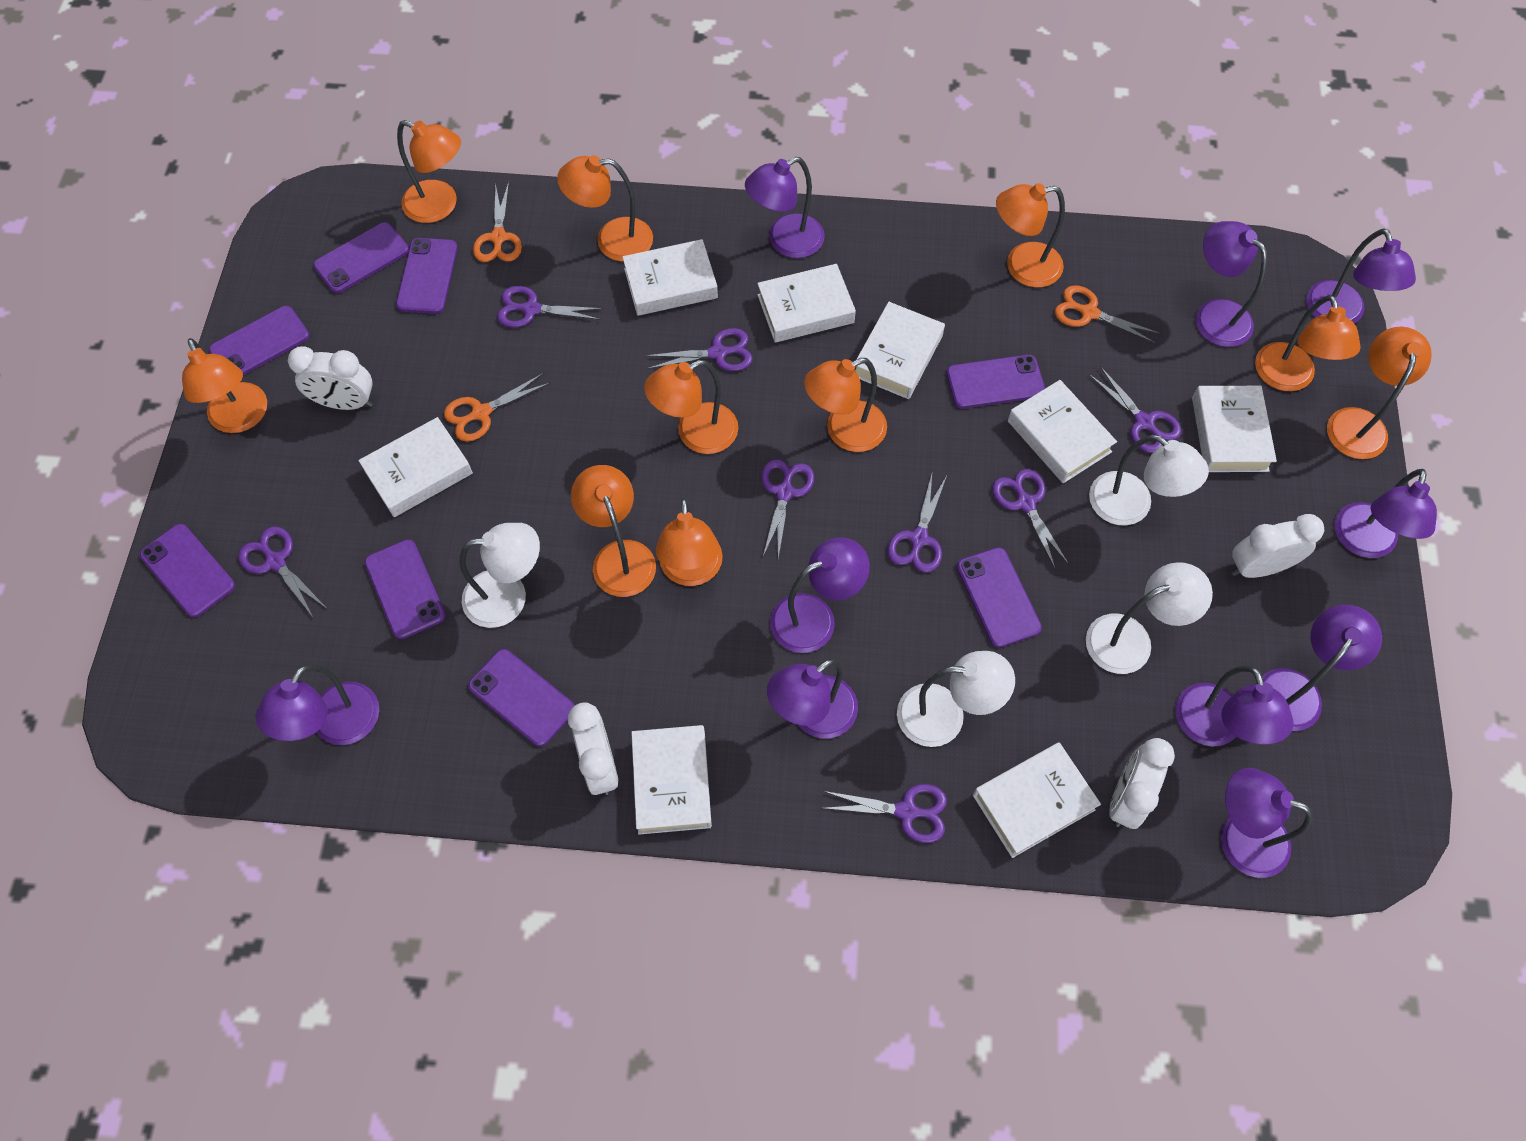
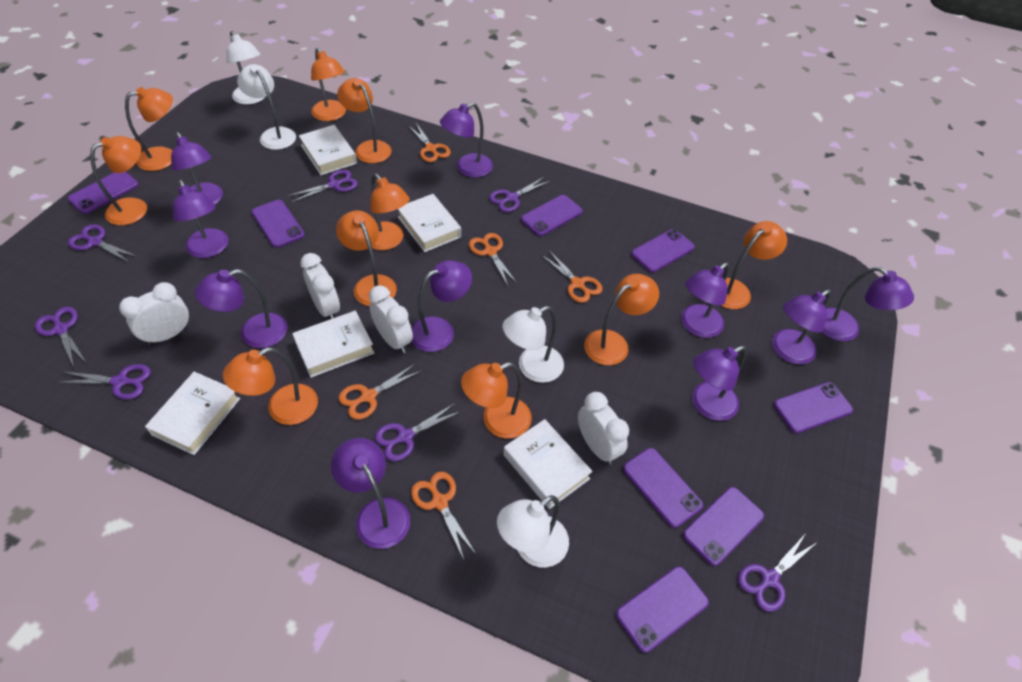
orange scissors: [444,373,550,442] [473,182,522,262] [1055,285,1160,344] = 3 -> [338,363,422,420] [408,123,451,162] [411,472,476,559] [469,233,517,286] [542,250,603,303] = 5
purple scissors: [238,527,326,617] [497,286,603,328] [645,328,753,371] [761,459,814,559] [822,784,947,843] [887,474,947,573] [992,469,1069,568] [1089,366,1181,453] = 8 -> [35,307,86,367] [58,364,151,399] [68,224,138,262] [288,170,358,202] [375,403,461,461] [489,177,550,212] [738,533,816,612] = 7
white book: [358,417,473,517] [622,239,718,316] [631,725,712,835] [757,264,856,342] [855,302,945,399] [973,742,1101,858] [1008,380,1117,483] [1192,386,1277,472] = 8 -> [145,372,240,455] [292,311,374,378] [299,125,357,175] [398,194,461,252] [503,419,593,509] = 5

